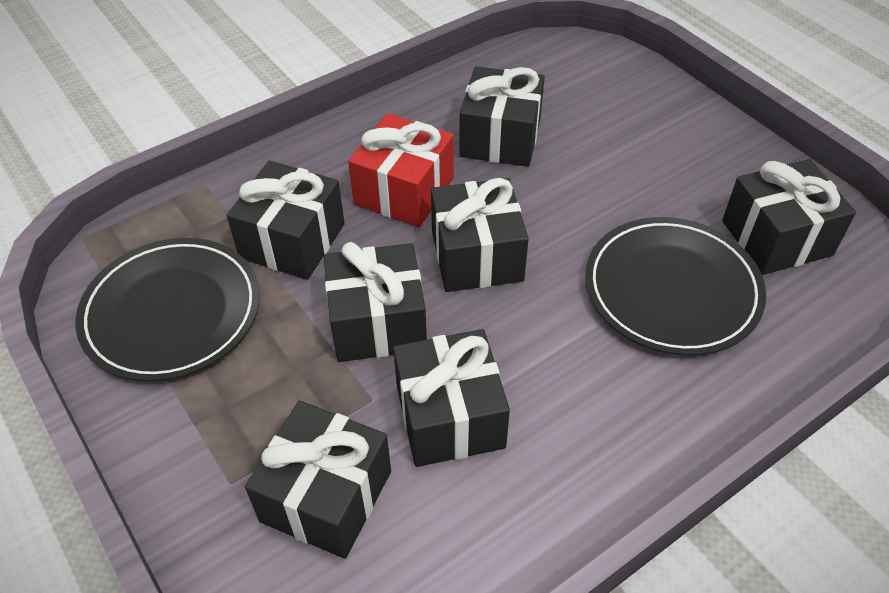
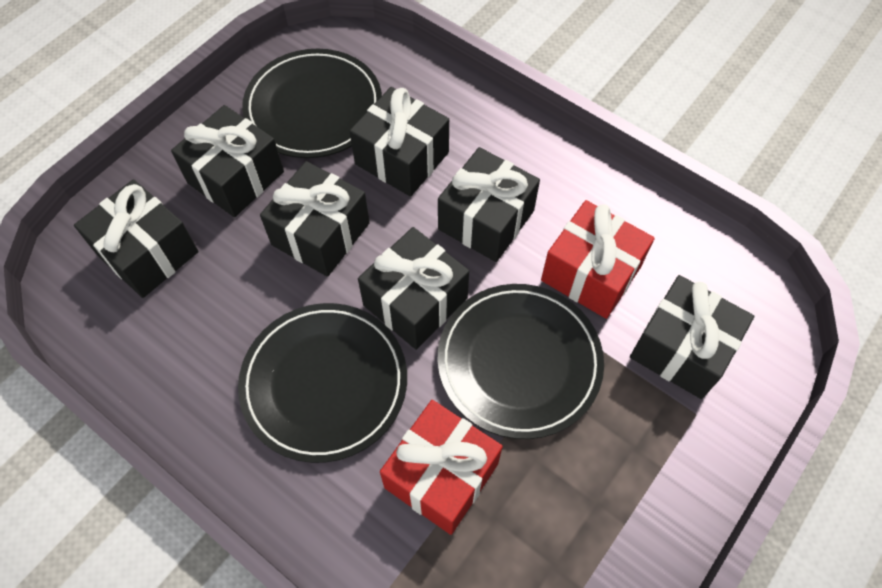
black plate: [75,238,260,382] [585,217,766,356] = 2 -> [238,303,407,463] [242,49,382,158] [438,284,604,439] = 3
red gift: [348,113,454,227] = 1 -> [380,400,503,535] [541,200,655,319] = 2

